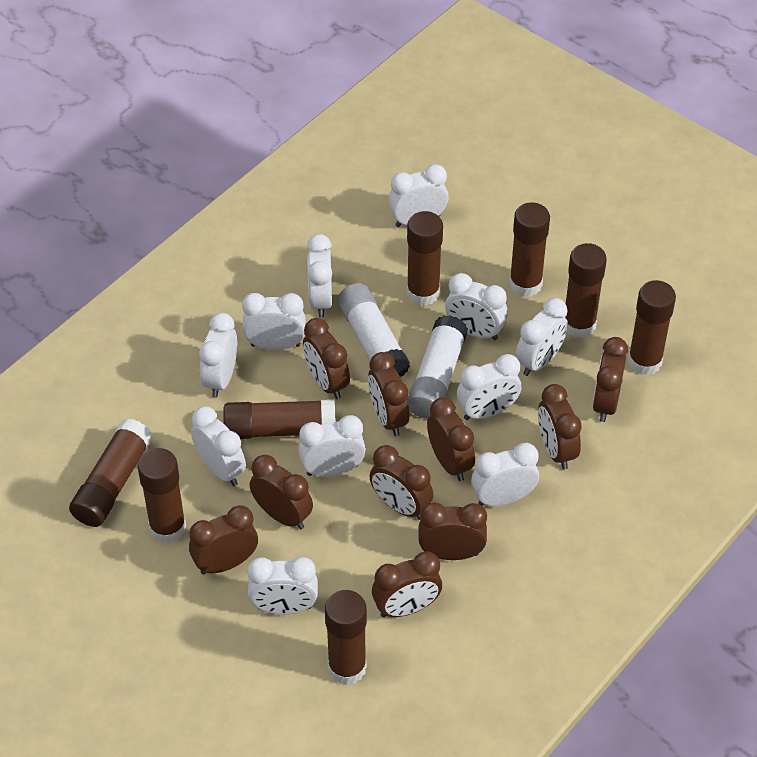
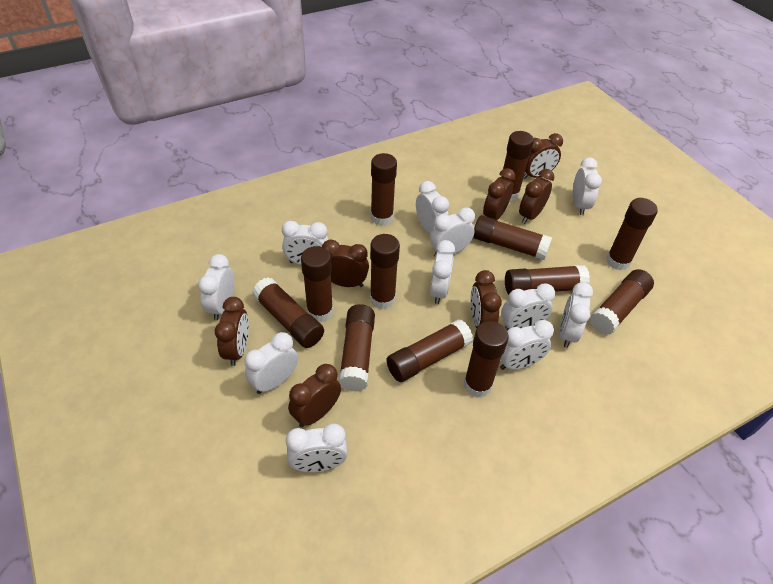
brown clock: [189,505,258,575] [250,455,313,529] [303,318,350,399] [368,352,410,436] [369,445,433,520] [372,551,442,617] [418,502,487,560] [427,397,475,481] [538,384,582,469] [593,337,628,422] = 10 -> [215,297,249,366] [288,364,341,427] [322,239,369,287] [471,270,502,328] [483,168,516,220] [519,169,555,224] [523,133,563,179] = 7
brown glue stick: [69,418,153,527] [137,448,186,543] [223,399,336,439] [325,590,367,685] [407,211,443,305] [509,202,550,297] [565,243,607,338] [628,280,676,375] = 8 -> [252,277,324,348] [301,246,333,322] [339,304,375,392] [370,234,400,309] [371,153,397,225] [386,319,473,382] [464,321,509,398] [473,215,552,260] [501,131,534,201] [505,265,590,295] [590,269,654,335] [606,198,658,271] = 12
white glue stick: [337,283,410,377] [408,315,468,419] = 2 -> none = 0

